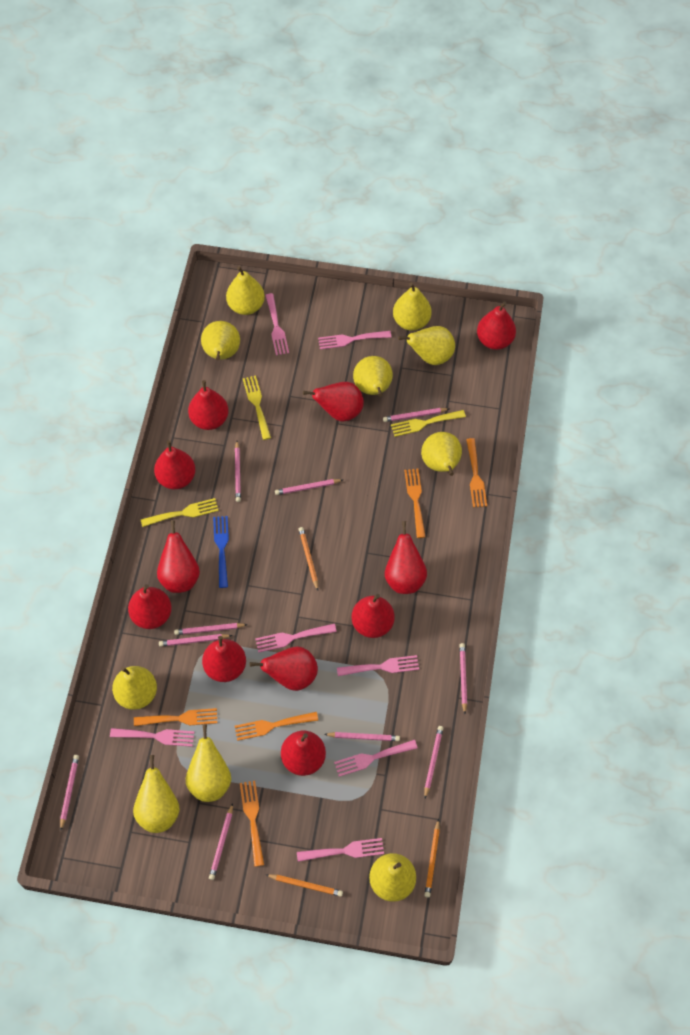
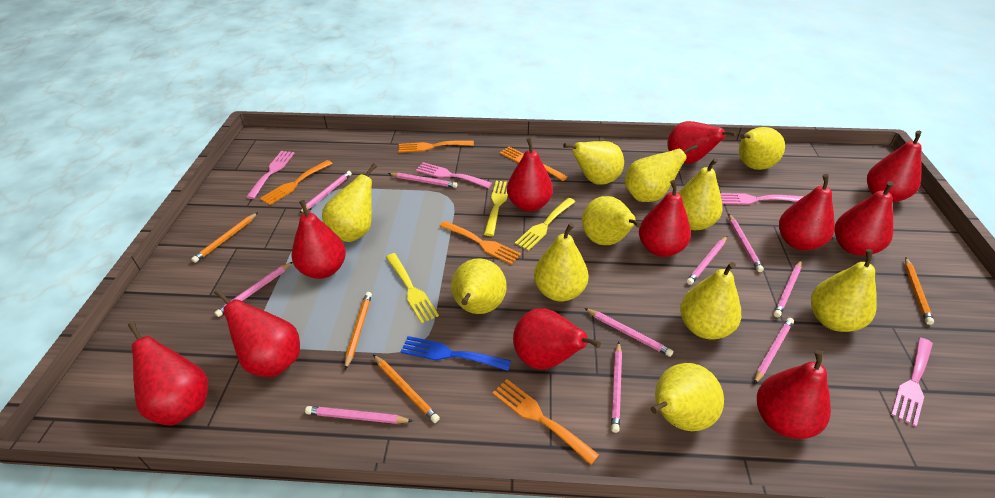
orange pencil: [266,874,343,897] [299,527,318,591] [424,819,440,898] = 3 -> [191,212,258,263] [345,292,372,370] [373,355,440,423] [905,258,934,325] = 4
pink fork: [110,728,194,747] [255,623,337,653] [265,293,289,355] [297,838,384,862] [318,331,391,349] [334,740,418,777] [337,655,419,676] = 7 -> [246,151,294,199] [416,162,492,188] [720,193,803,205] [891,338,933,427] = 4
yellow pear: [112,666,157,710] [133,755,180,833] [186,725,231,802] [201,321,240,360] [226,266,265,315] [353,356,393,397] [369,853,416,902] [393,283,432,331] [398,326,455,365] [421,432,462,476] = 10 -> [322,163,377,242] [451,258,507,314] [534,223,589,302] [563,141,624,185] [582,196,641,245] [624,144,698,202] [651,363,724,431] [678,158,723,230] [680,262,741,340] [739,127,785,170] [811,249,877,332] = 11

